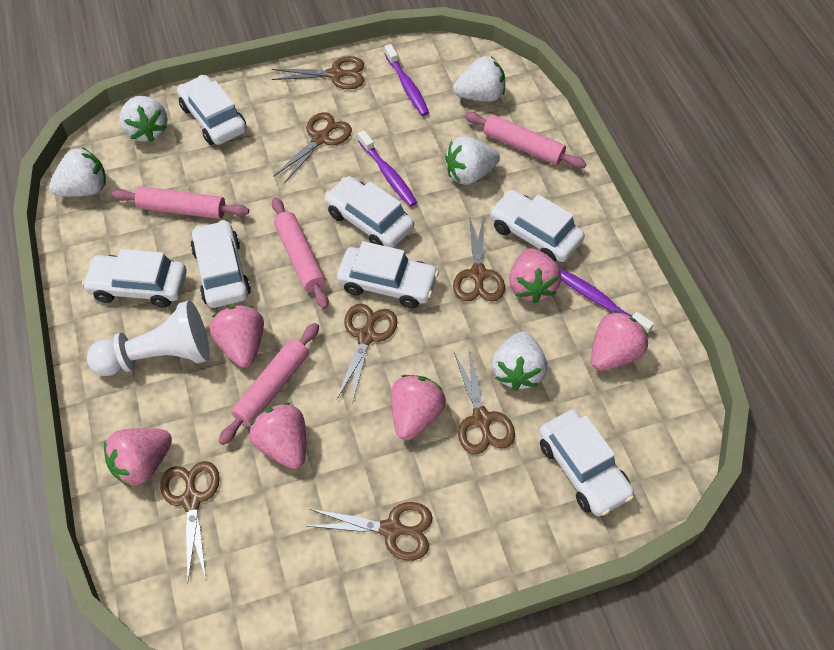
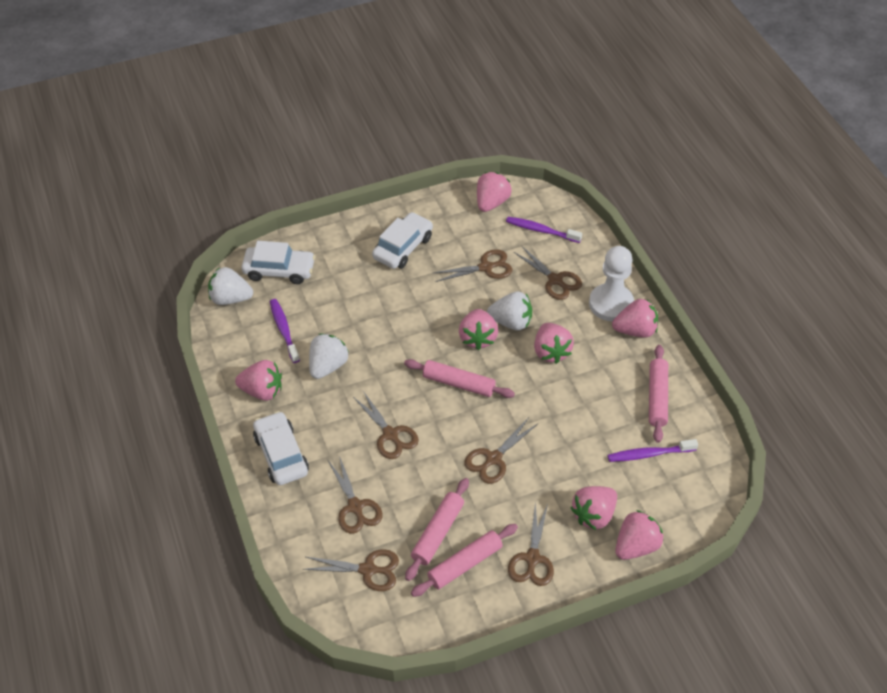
pink strawberry: [104,428,172,487] [210,305,264,368] [249,403,306,469] [391,375,446,440] [509,248,561,303] [591,311,648,371] = 6 -> [235,360,282,401] [459,309,498,350] [477,172,512,212] [534,323,574,364] [570,486,617,530] [612,299,658,338] [615,510,663,560] = 7
white car: [82,249,187,308] [177,75,247,145] [191,220,251,308] [324,176,414,248] [337,241,439,308] [490,190,585,262] [539,410,634,517] = 7 -> [242,241,315,284] [253,411,309,485] [372,212,433,269] = 3
white strawberry: [49,147,106,197] [119,96,168,142] [445,136,500,185] [453,56,505,102] [492,332,547,391] = 5 -> [208,267,253,305] [309,334,349,379] [487,291,532,330] = 3

